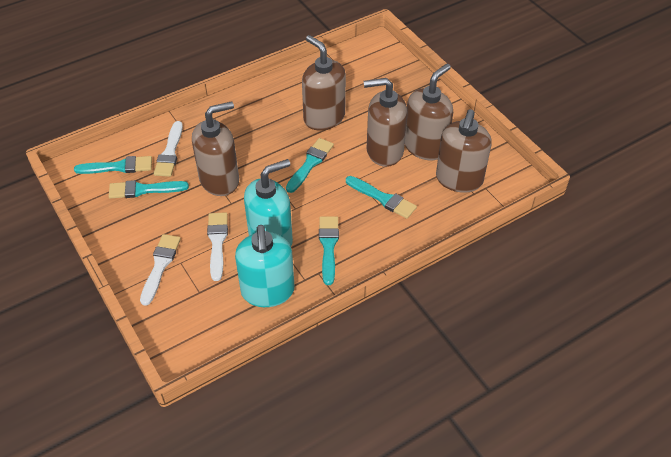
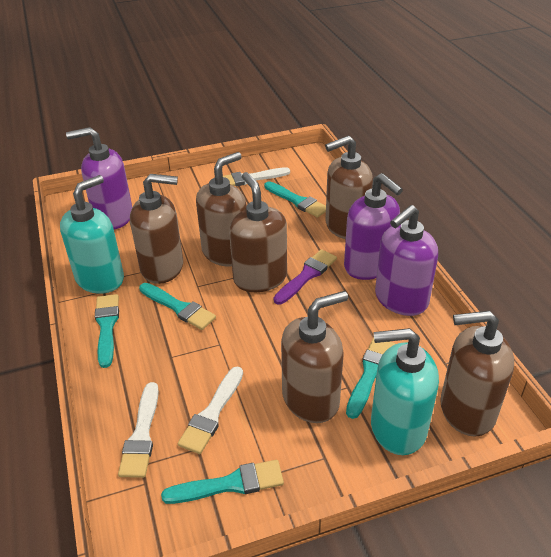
brown soap dispenser: [192,101,239,196] [302,35,346,130] [364,78,407,167] [405,64,453,160] [436,109,492,193] = 5 -> [130,174,183,284] [196,152,247,267] [229,172,287,292] [281,291,348,423] [325,136,373,239] [440,311,514,437] = 6
purple brush: none = 0 -> [274,249,337,305] = 1
purple soap dispenser: none = 0 -> [66,127,132,229] [344,173,403,280] [375,205,438,316] = 3

